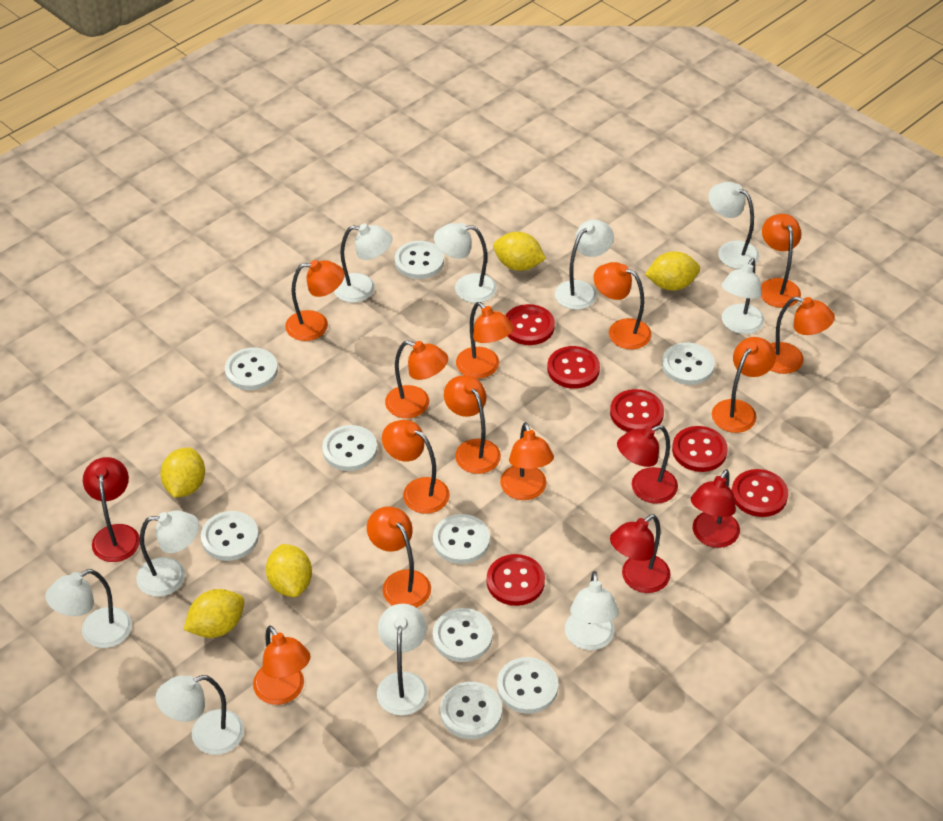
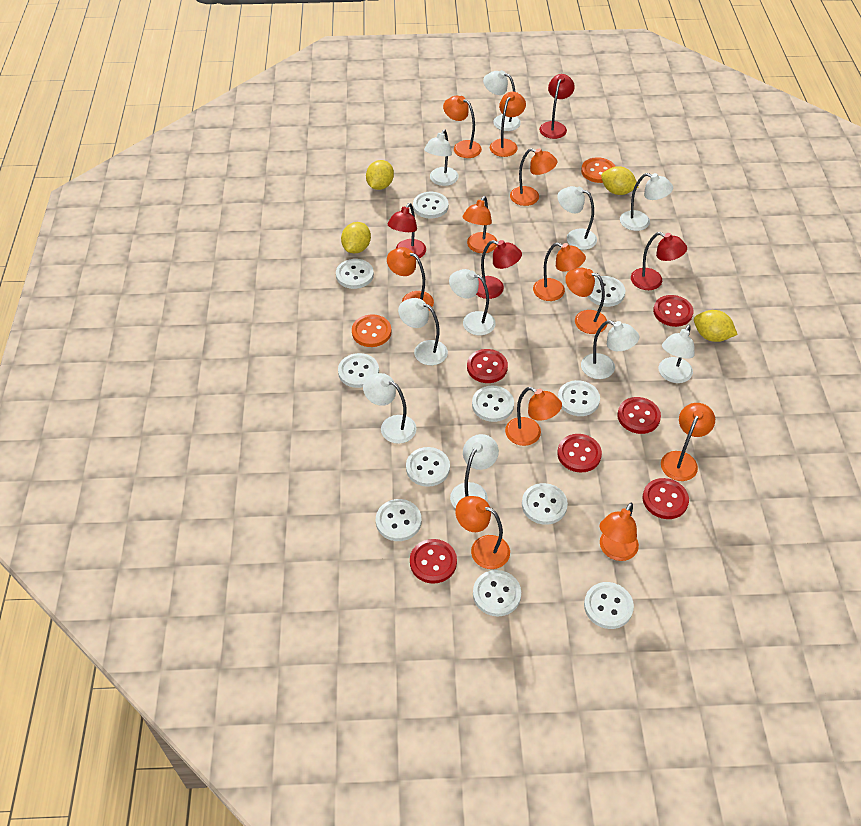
orange button: none = 0 -> [352,314,392,347] [581,157,616,183] = 2
orange lamp: [253,625,311,705] [285,260,345,341] [367,506,431,608] [382,420,450,514] [385,341,448,418] [444,375,501,474] [456,302,514,379] [500,422,554,500] [593,262,651,349] [712,337,776,433] [761,214,801,308] [771,296,835,374] = 12 -> [387,247,434,311] [443,96,482,158] [455,496,510,569] [463,196,498,253] [490,92,526,157] [505,387,562,446] [510,148,557,206] [533,242,586,301] [565,268,607,334] [600,503,639,561] [661,403,715,481] = 11
white button: [201,511,259,561] [225,347,278,390] [322,425,377,471] [395,241,444,279] [433,514,490,564] [433,608,493,662] [440,682,502,739] [497,657,558,714] [662,342,715,385] = 9 -> [336,259,374,289] [338,353,379,388] [376,499,421,541] [406,447,450,487] [413,192,448,219] [472,386,514,422] [473,570,521,616] [522,483,568,525] [558,380,600,416] [584,582,634,629] [588,276,625,307] = 11
yellow lemon: [160,448,205,498] [184,589,245,638] [266,544,312,597] [493,232,546,271] [645,251,700,291] = 5 -> [341,222,371,253] [366,160,394,190] [601,166,638,195] [694,310,738,342] = 4

